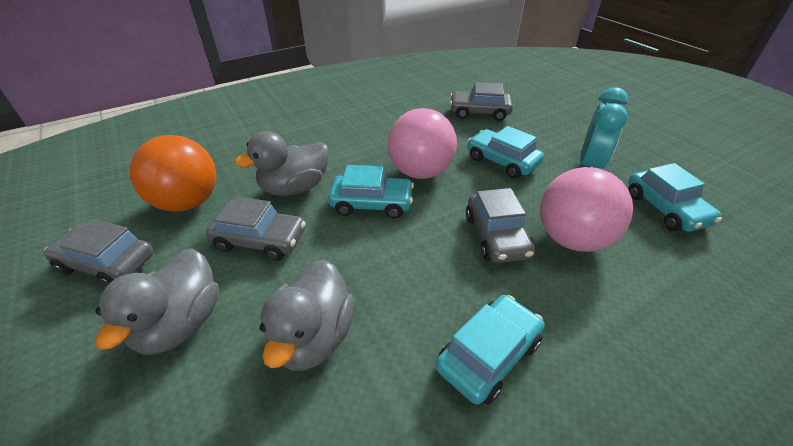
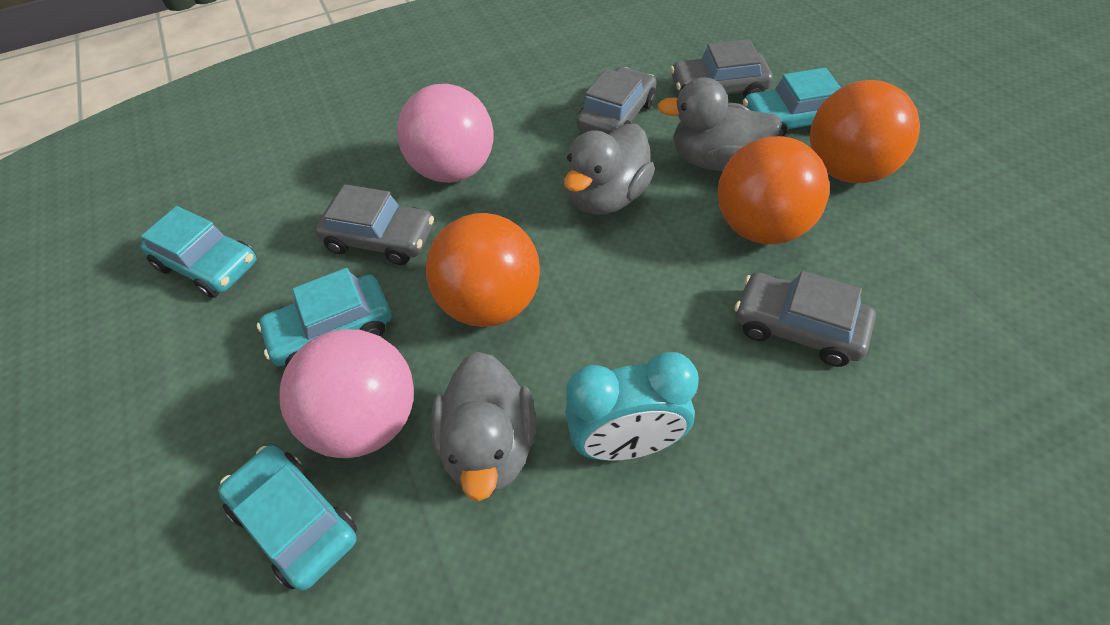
orange ball: [129,135,216,212] = 1 -> [426,213,540,327] [718,136,830,244] [810,80,920,183] = 3

